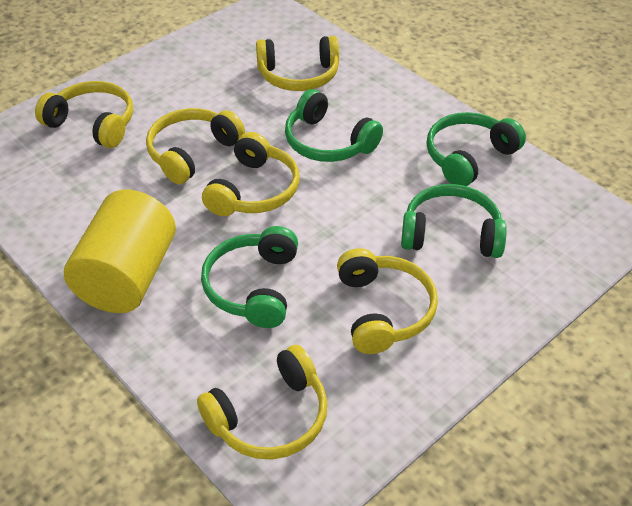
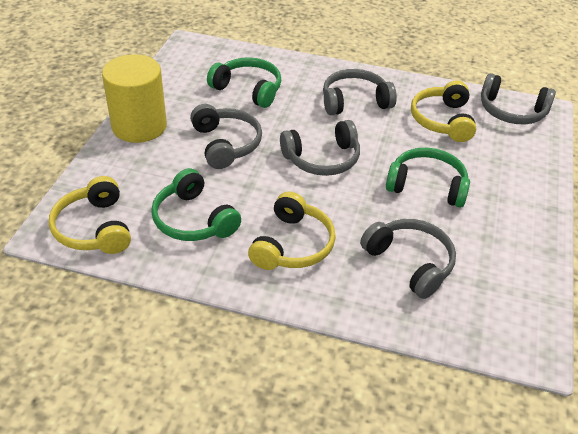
green headphones: [201,226,298,328] [285,89,383,162] [401,184,507,258] [427,112,526,186] = 4 -> [151,168,241,241] [207,57,281,108] [386,148,470,207] = 3
grey headphones: none = 0 -> [190,104,262,169] [280,120,360,176] [323,69,397,115] [360,219,456,299] [481,73,556,125] = 5
yellow headphones: [35,81,133,148] [146,108,245,184] [197,345,327,460] [202,132,299,216] [256,36,339,91] [337,248,438,354] = 6 -> [49,176,131,254] [248,192,336,270] [411,81,476,142] = 3

